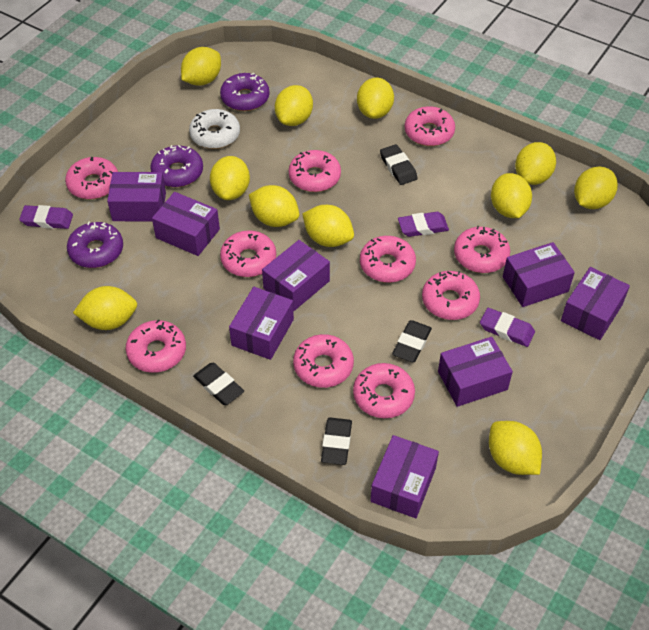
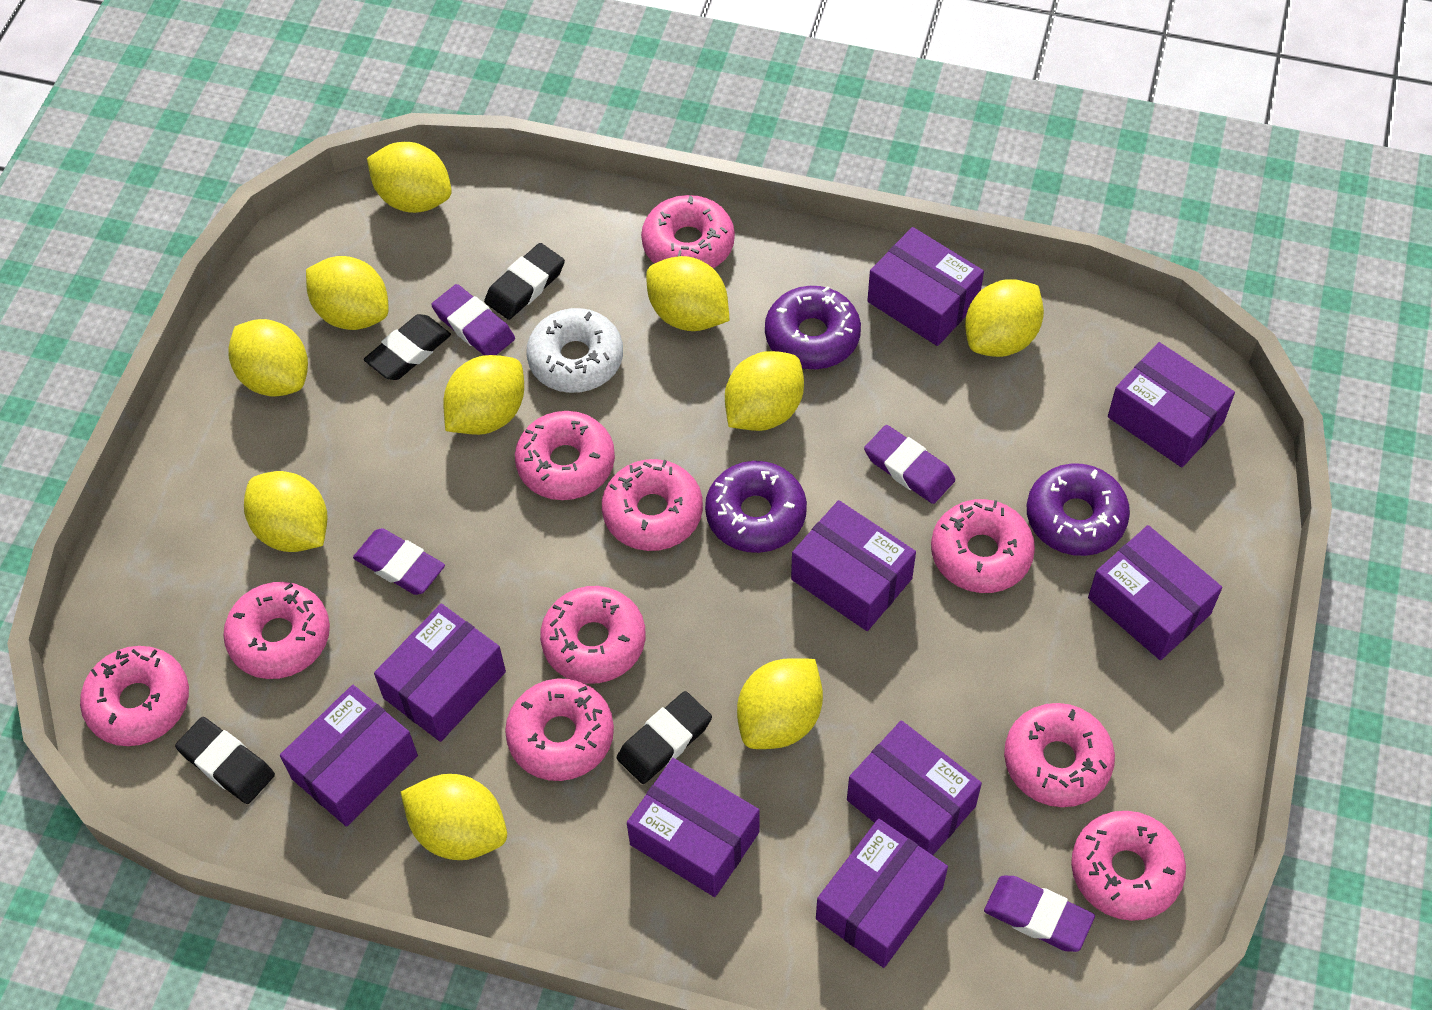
purple box: [107,172,166,221] [152,192,220,256] [229,287,294,360] [262,240,330,311] [370,435,439,518] [438,337,513,407] [503,242,575,307] [561,267,630,340] = 8 -> [280,685,418,827] [374,604,506,742] [627,758,759,897] [791,500,916,631] [816,819,948,968] [847,720,982,855] [867,227,984,346] [1088,525,1222,660] [1108,342,1235,467] = 9
purple eraser: [19,205,73,229] [398,212,449,237] [480,308,535,347] = 3 -> [353,528,445,595] [431,284,515,355] [864,425,955,504] [984,876,1095,952] = 4
yellow lemon: [73,286,137,330] [181,47,221,86] [210,156,250,200] [249,185,299,227] [275,85,313,126] [302,205,354,247] [357,78,394,119] [489,421,542,475] [491,173,532,218] [515,142,556,185] [574,166,618,209] = 11 -> [229,319,308,396] [244,471,328,552] [306,256,389,330] [367,142,452,213] [401,774,507,860] [443,355,524,435] [646,256,730,331] [725,351,804,431] [737,658,823,749] [965,279,1044,357] = 10

